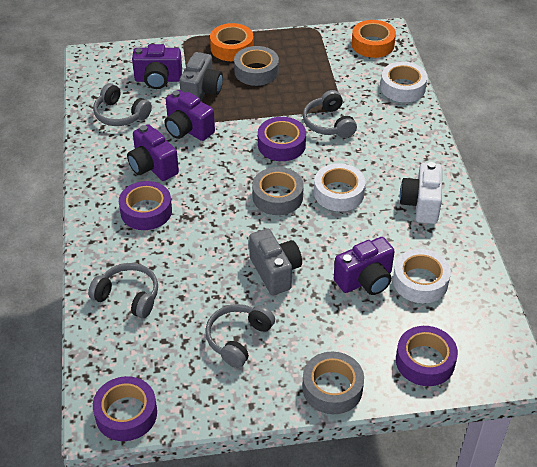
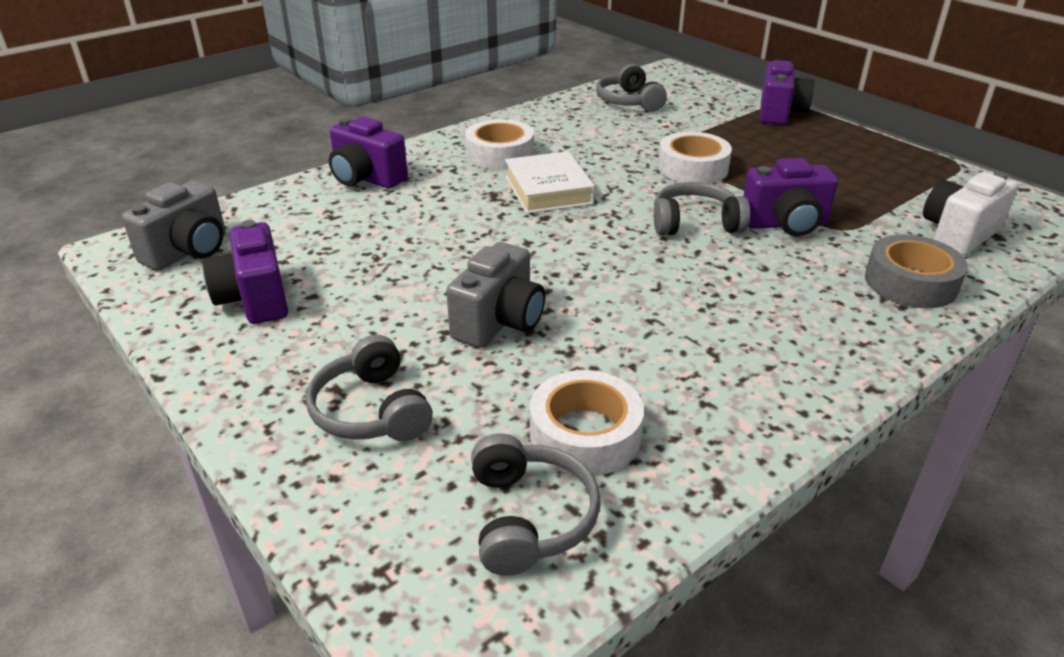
grey tape: [234,46,279,86] [252,167,304,215] [302,352,364,414] = 3 -> [865,235,968,308] = 1
orange tape: [210,23,254,61] [352,20,396,58] = 2 -> none = 0
purple tape: [93,376,157,441] [119,181,172,230] [258,117,306,161] [396,326,458,386] = 4 -> none = 0
white book: none = 0 -> [505,151,595,214] = 1

